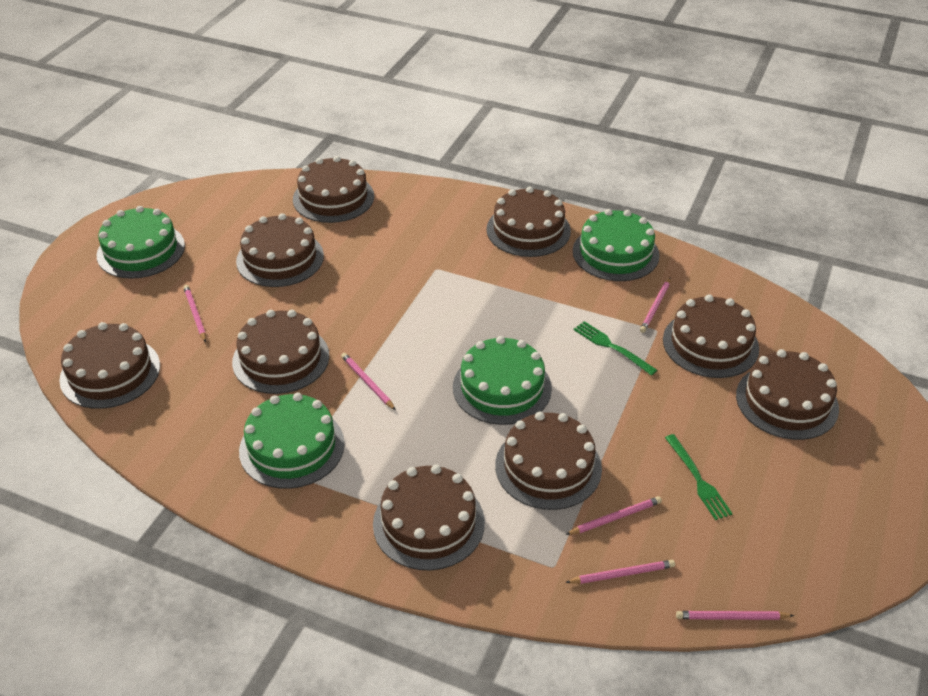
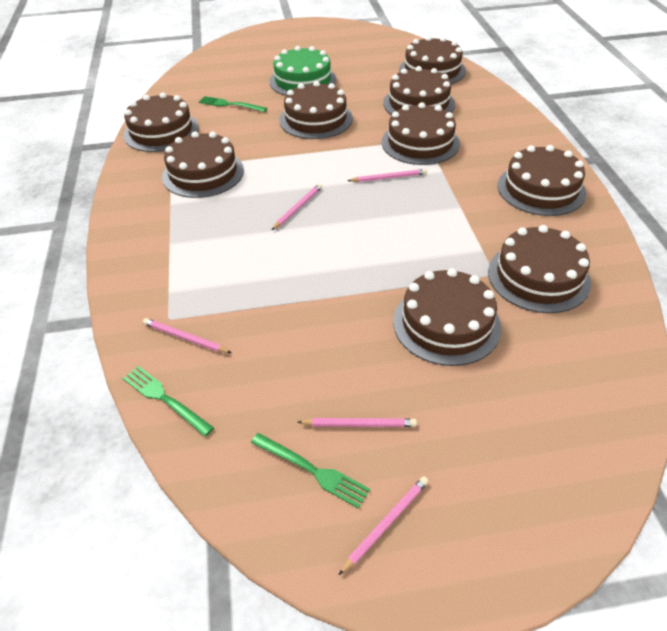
green cake: [97,206,185,279] [239,393,345,489] [453,336,552,425] [573,209,660,281] = 4 -> [269,46,337,96] = 1
green fork: [574,321,657,376] [665,434,733,520] = 2 -> [123,366,214,437] [199,96,267,112] [251,433,370,509] = 3
pink pencil: [183,285,206,342] [341,353,396,410] [565,496,662,535] [565,560,675,584] [640,278,670,333] [676,611,794,620] = 6 -> [143,318,231,353] [272,183,322,230] [298,418,417,427] [339,476,429,575] [348,169,427,182] = 5

